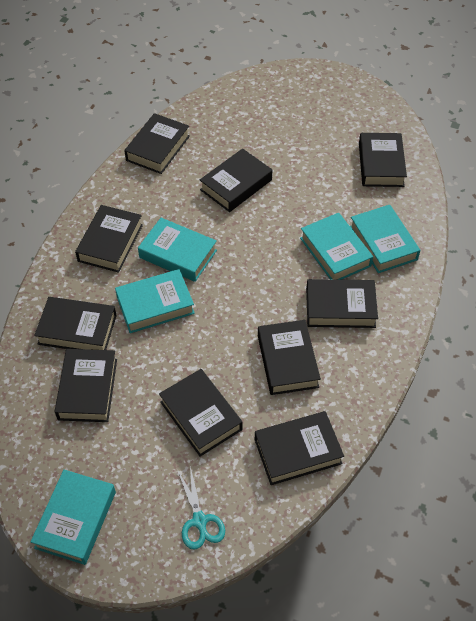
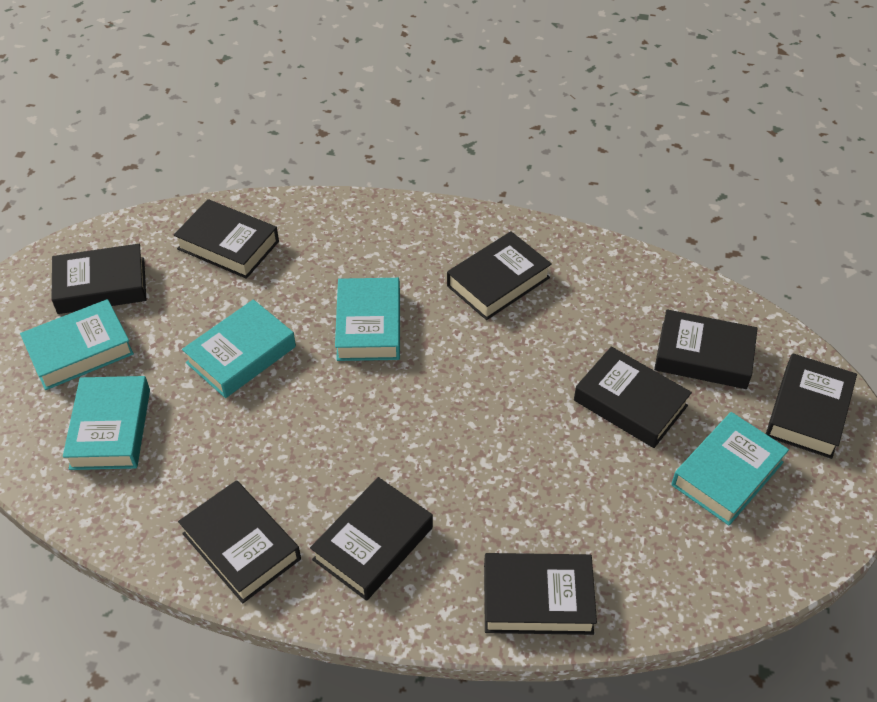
black book: [34,297,117,350] [54,349,117,422] [75,205,143,273] [124,113,190,174] [159,369,242,457] [200,148,272,212] [254,411,344,485] [258,320,321,395] [306,279,378,328] [359,133,407,187] = 10 -> [51,244,146,314] [174,199,279,279] [178,480,301,603] [310,477,433,601] [447,231,552,320] [484,553,597,635] [574,346,692,448] [654,309,758,389] [766,353,857,459] = 9
turquoise scissors: [178,466,225,549] = 1 -> none = 0

